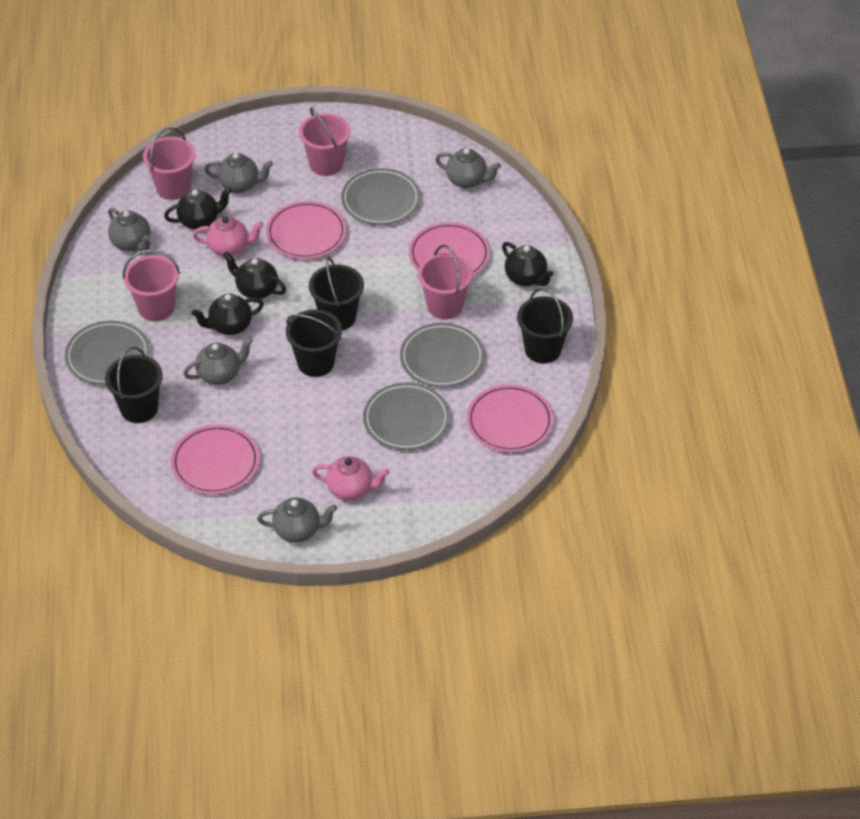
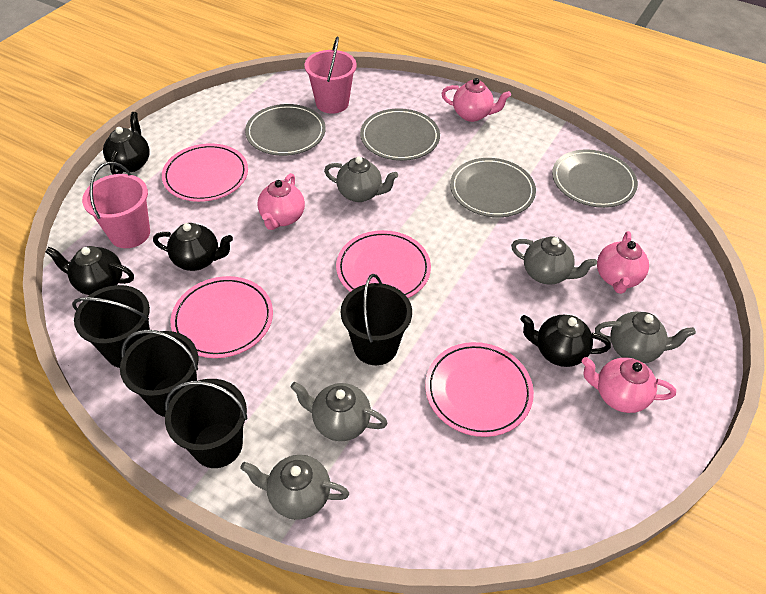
pink bucket: [123,250,180,321] [143,127,195,200] [299,107,350,176] [418,245,473,320] = 4 -> [82,162,150,248] [305,36,357,114] = 2
pink teapot: [193,216,263,256] [312,456,389,501] = 2 -> [258,173,305,230] [441,78,511,122] [582,357,676,413] [597,231,649,294] = 4

